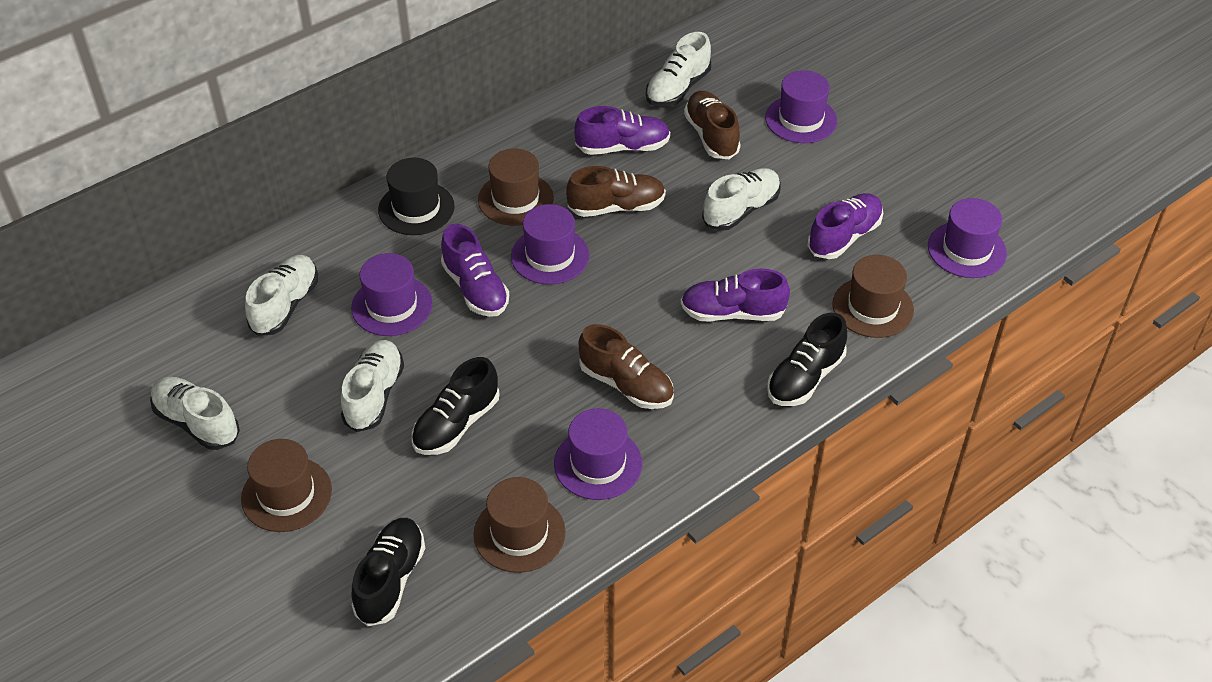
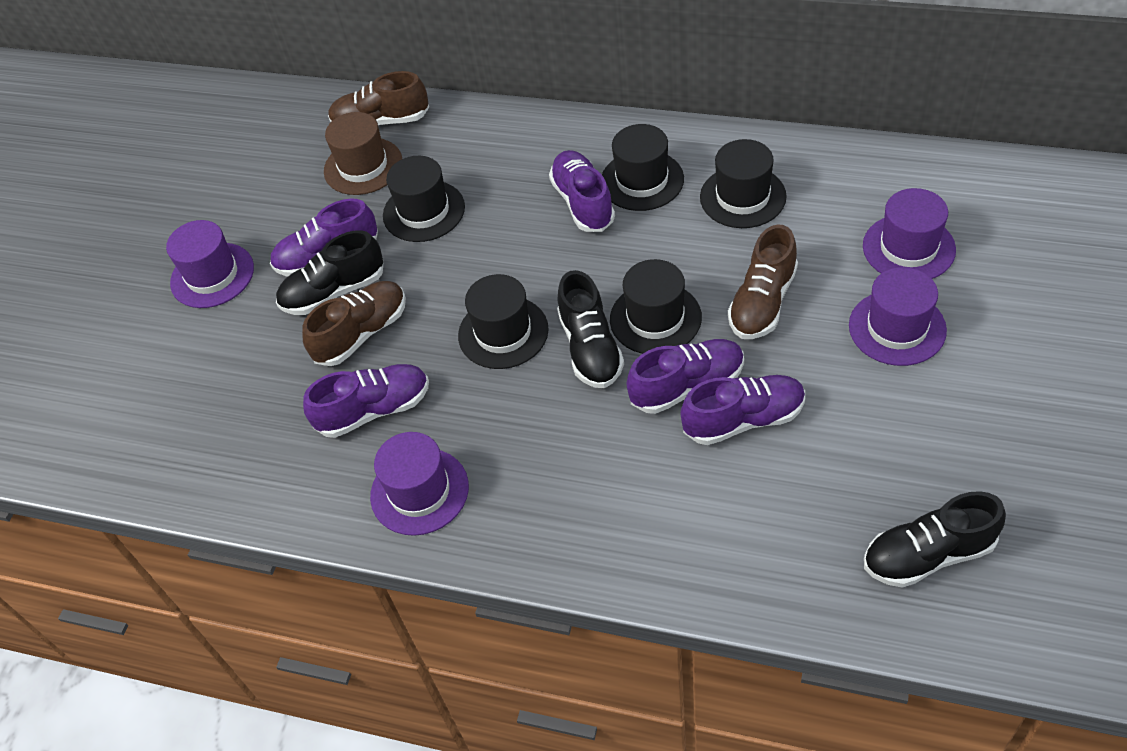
black hat: [378,158,455,235] = 1 -> [383,156,465,242] [458,274,549,369] [602,124,684,211] [610,259,702,354] [700,139,787,228] = 5
brown hat: [241,439,332,532] [474,477,566,573] [478,149,554,226] [832,255,914,338] = 4 -> [324,112,402,195] = 1
purple hat: [351,253,433,336] [511,204,589,285] [554,408,642,500] [765,70,837,143] [928,198,1007,278] = 5 -> [166,220,254,308] [370,432,469,536] [849,267,947,366] [863,188,956,279] = 4
purple shoe: [441,224,509,317] [574,106,671,155] [681,268,790,322] [808,193,883,259] = 4 -> [270,199,378,277] [303,364,429,438] [549,150,615,232] [627,339,744,414] [681,375,805,445] = 5
white shoe: [150,377,240,450] [245,255,318,336] [341,340,404,432] [646,32,711,107] [702,168,780,231] = 5 -> none = 0

